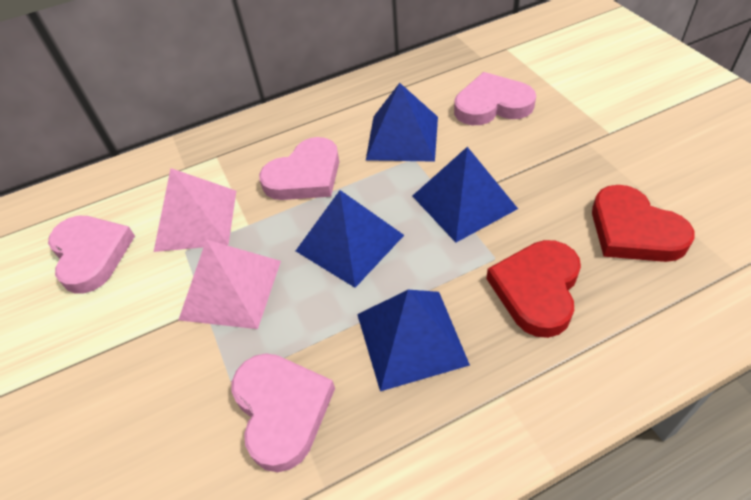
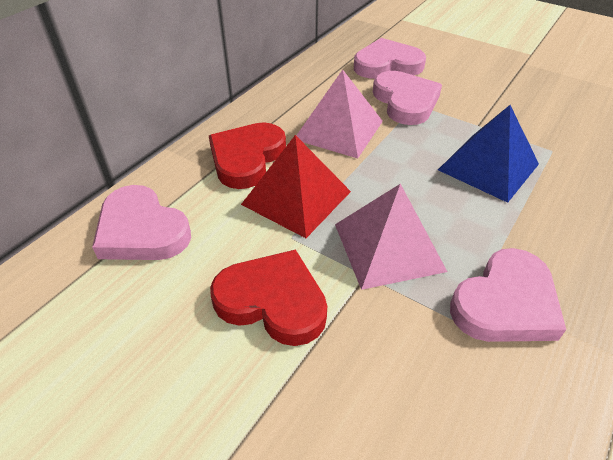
blue pyramid: [296,190,404,288] [357,290,470,391] [366,83,438,162] [413,147,518,243] = 4 -> [438,105,539,203] = 1
red pyramid: none = 0 -> [241,135,351,238] = 1

